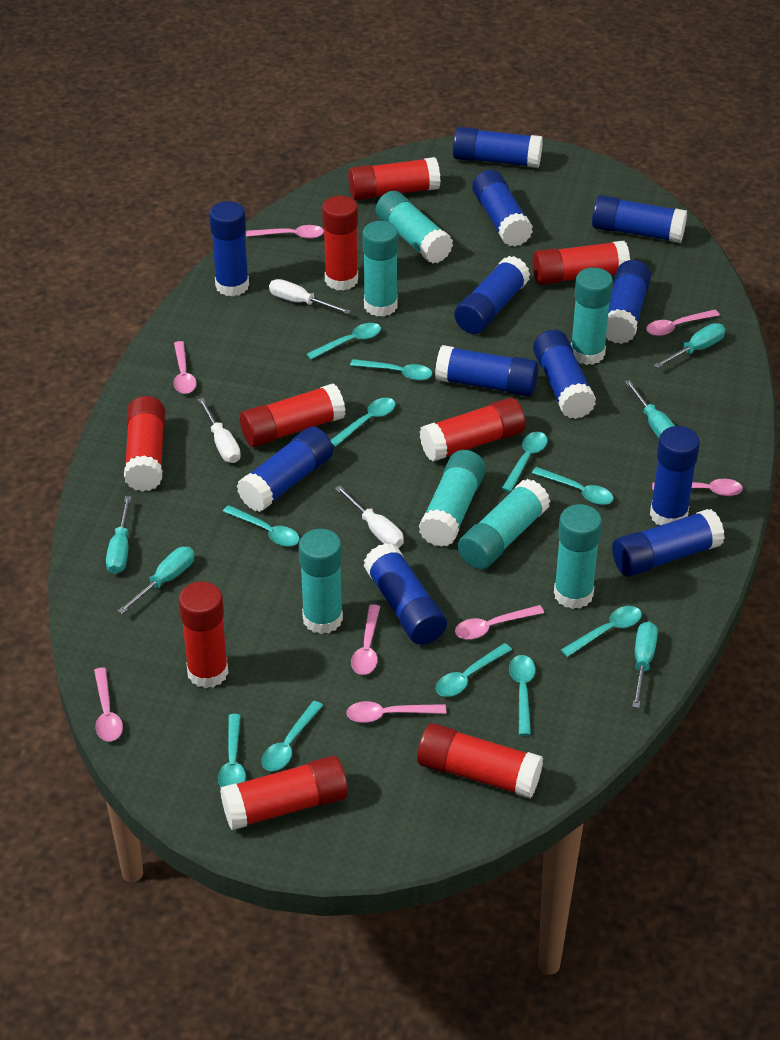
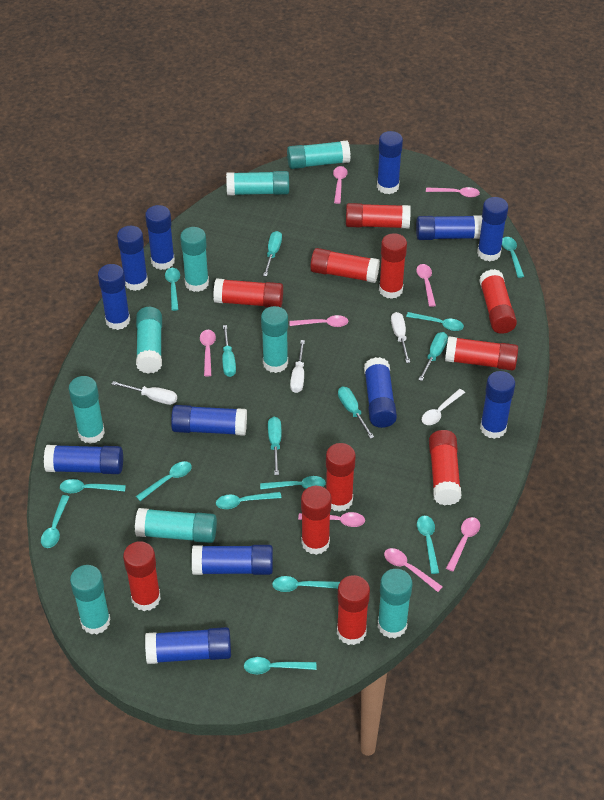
red glue stick: [124,396,165,492] [178,581,228,688] [220,756,348,830] [240,383,346,447] [322,196,358,291] [348,157,441,200] [417,723,543,799] [420,397,526,462] [532,241,630,285] = 9 -> [123,541,161,611] [213,278,283,307] [301,486,331,555] [310,248,380,283] [326,443,356,512] [337,575,370,645] [346,203,411,228] [379,233,407,299] [429,430,461,505] [445,336,518,371] [479,269,517,334] = 11
turquoise glue stick: [299,529,343,634] [362,221,398,317] [376,191,453,264] [418,450,486,547] [458,479,550,570] [554,504,602,609] [571,267,613,365] = 7 -> [69,376,105,444] [70,565,111,634] [135,508,217,543] [136,307,162,374] [180,227,209,292] [226,171,289,196] [261,306,288,373] [287,140,351,169] [378,569,412,638] = 9
white spoon: none = 0 -> [422,389,465,425] = 1

